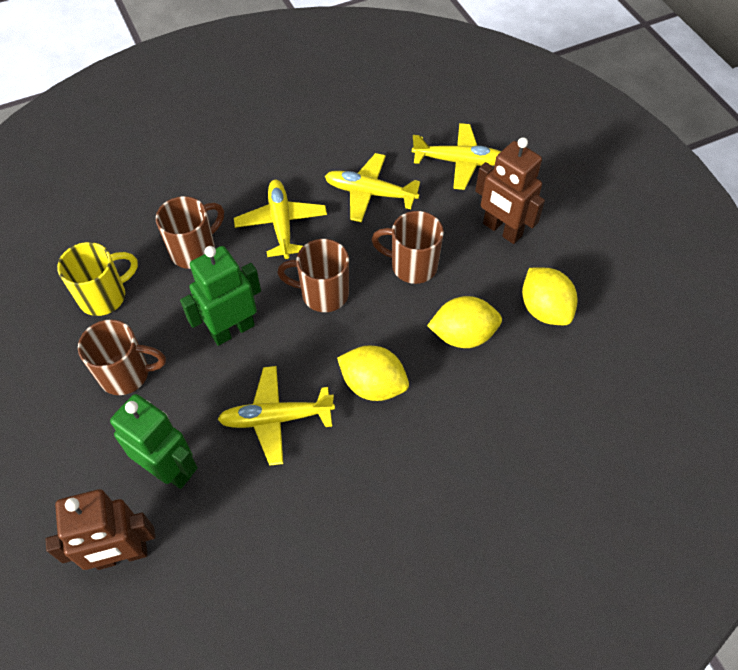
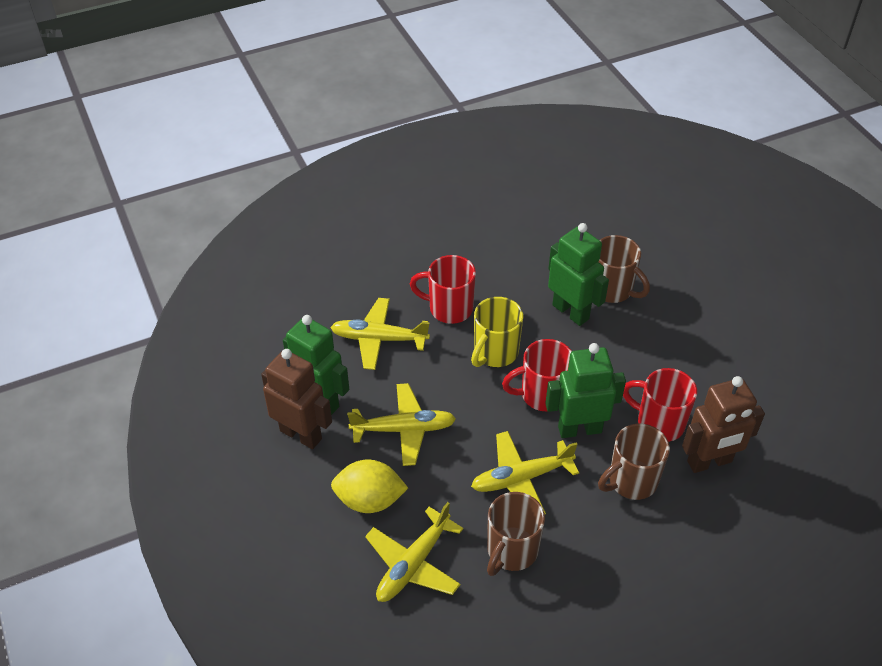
brown mug: [78,319,166,395] [156,196,224,269] [277,239,349,312] [371,211,444,284] = 4 -> [487,492,545,576] [598,235,650,303] [598,424,670,500] = 3
green robot: [110,394,198,489] [180,246,261,346] = 2 -> [283,315,349,415] [545,343,626,438] [548,223,609,326] = 3
red mug: none = 0 -> [410,255,476,324] [502,339,572,411] [623,368,697,442] = 3
yellow lemon: [337,346,409,401] [427,296,502,348] [522,268,578,325] = 3 -> [331,459,408,513] = 1

